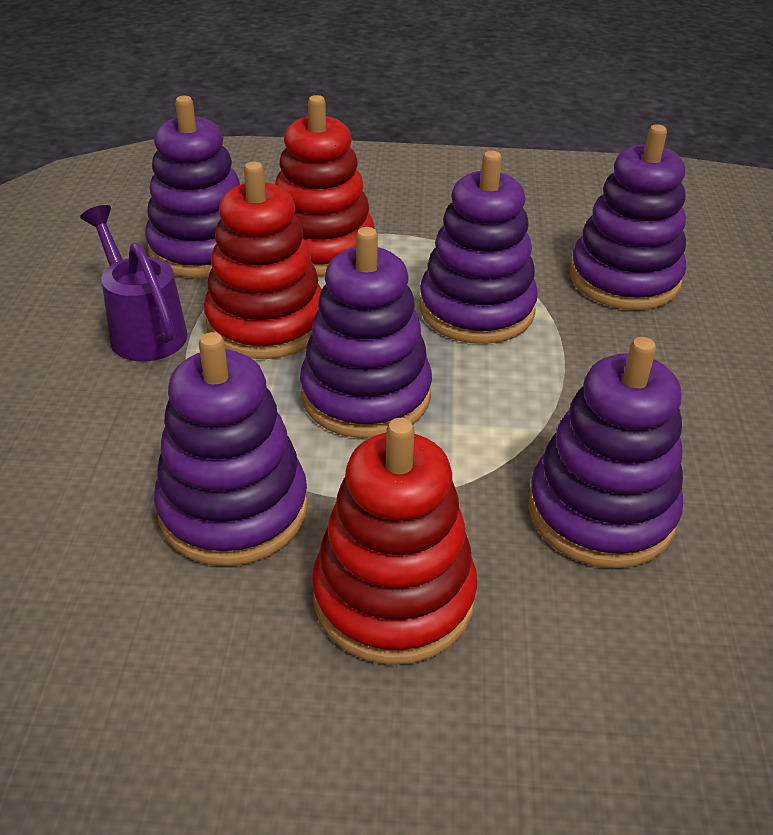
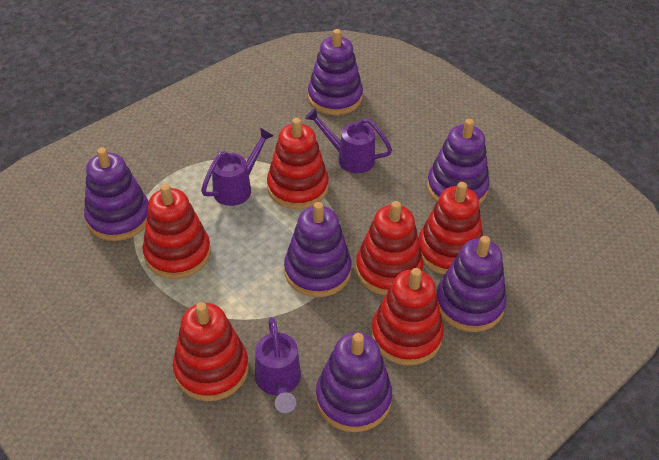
purple watering can: [80,205,188,362] = 1 -> [201,128,274,206] [255,317,301,413] [305,108,392,173] = 3
red stacking toy: [204,162,322,359] [275,95,375,276] [312,418,477,665] = 3 -> [142,184,211,279] [173,302,249,401] [267,118,329,209] [356,201,423,296] [371,268,444,365] [418,182,483,275] = 6

